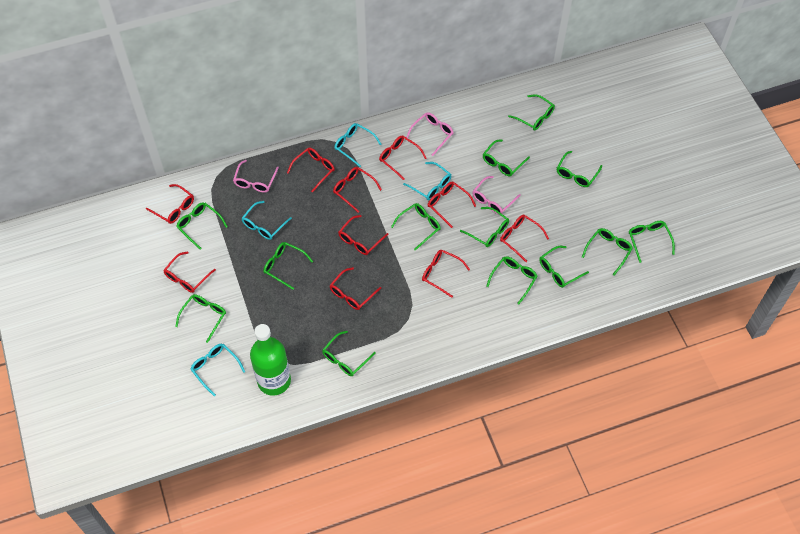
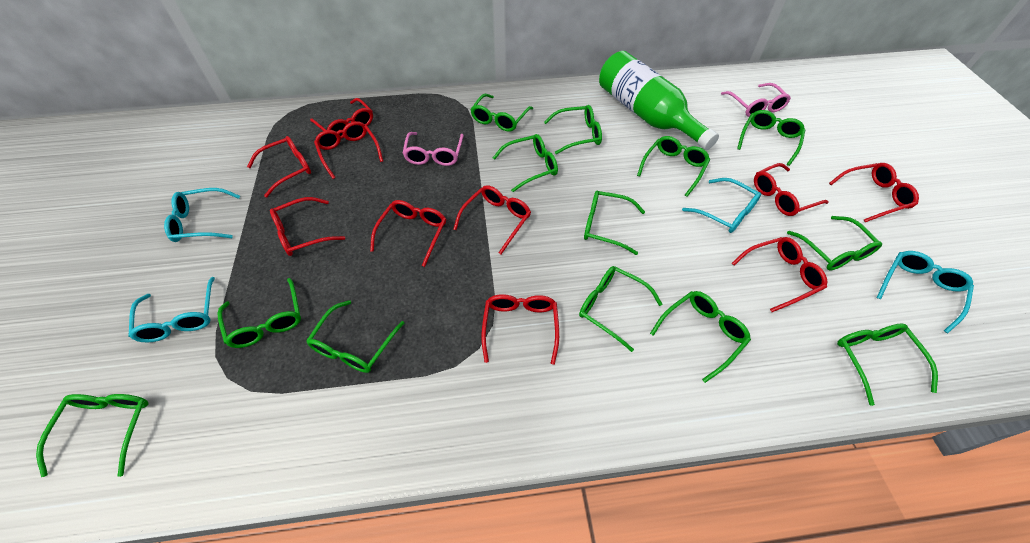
pink glasses: [233,160,279,193] [406,112,454,156] [473,176,521,214] = 3 -> [403,132,464,166] [721,83,791,117] = 2

